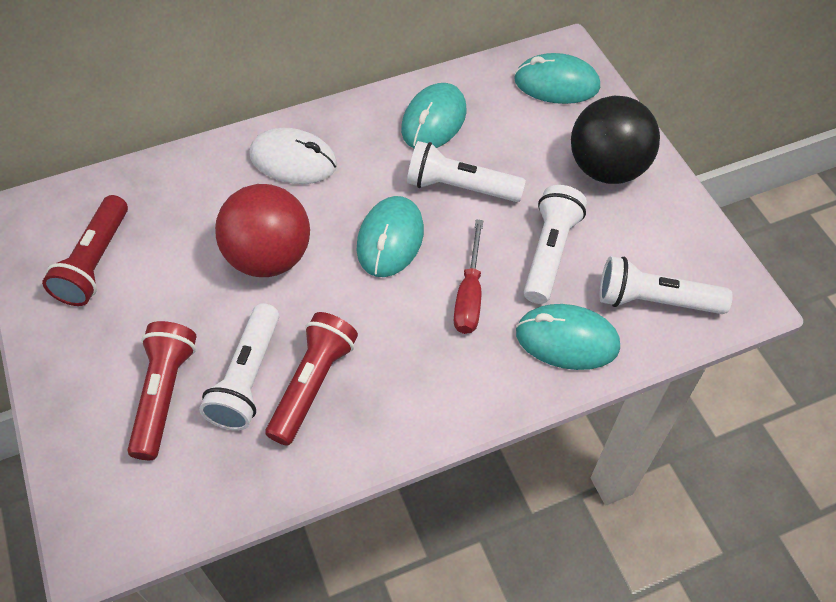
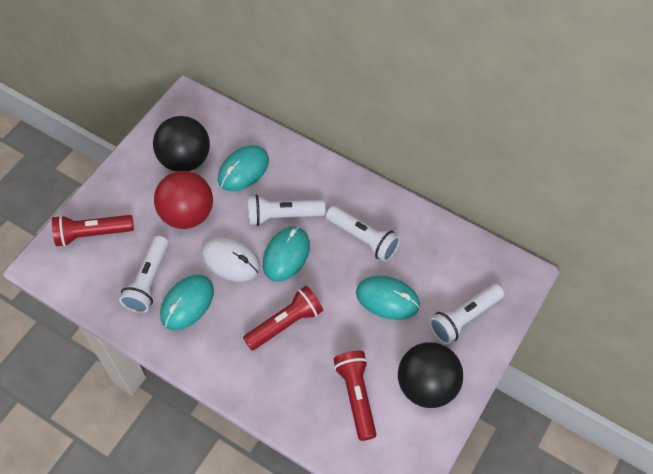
black ball: [571,96,660,184] = 1 -> [153,116,210,172] [398,342,463,408] = 2
red screwdriver: [454,219,483,334] = 1 -> none = 0

